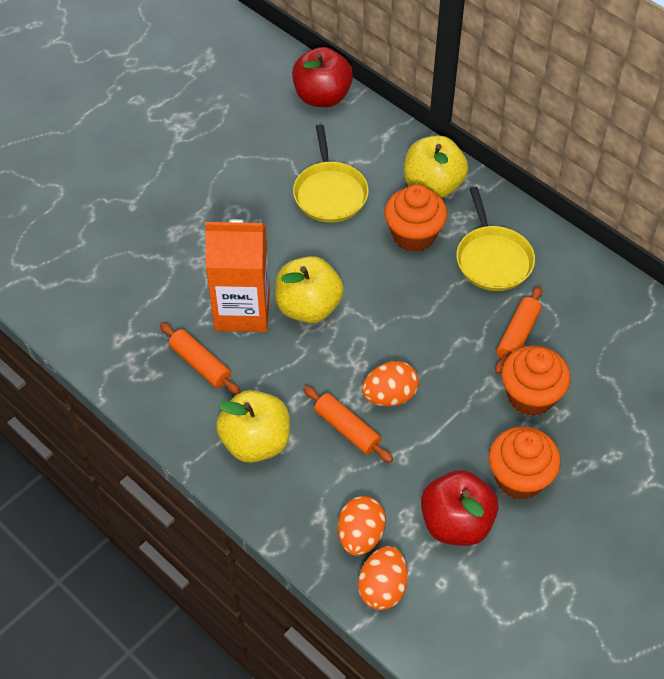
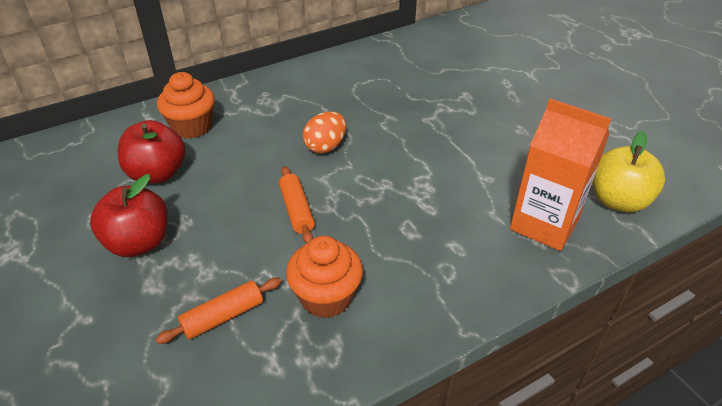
orange cupcake: [384,184,447,252] [489,426,561,500] [501,346,570,416] = 3 -> [157,72,215,139] [286,236,363,318] = 2
orange egg: [338,496,386,556] [358,546,408,610] [362,361,419,407] = 3 -> [303,112,346,154] = 1
orange rolling pin: [160,323,241,395] [303,386,393,463] [495,286,542,374] = 3 -> [156,278,282,344] [279,166,315,243] = 2
yellow apple: [216,390,290,463] [275,256,344,323] [404,136,468,198] = 3 -> [592,131,665,212] = 1
yellow pan: [293,124,369,223] [456,187,535,291] = 2 -> none = 0

